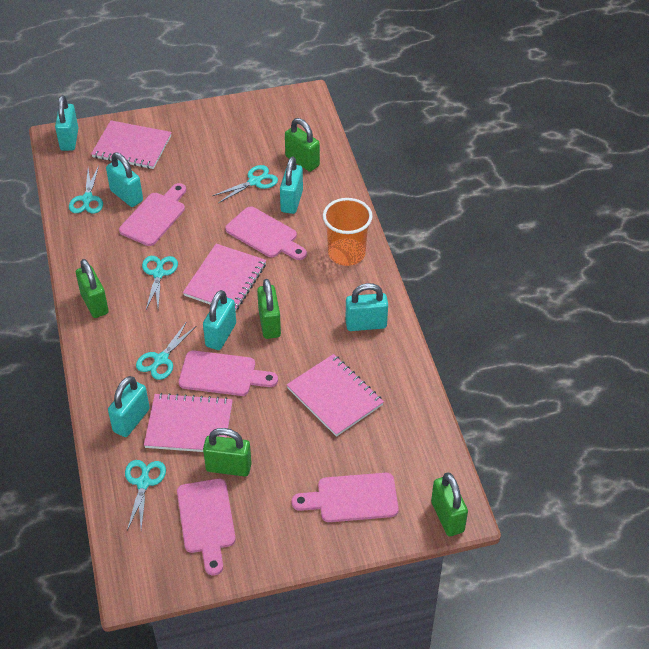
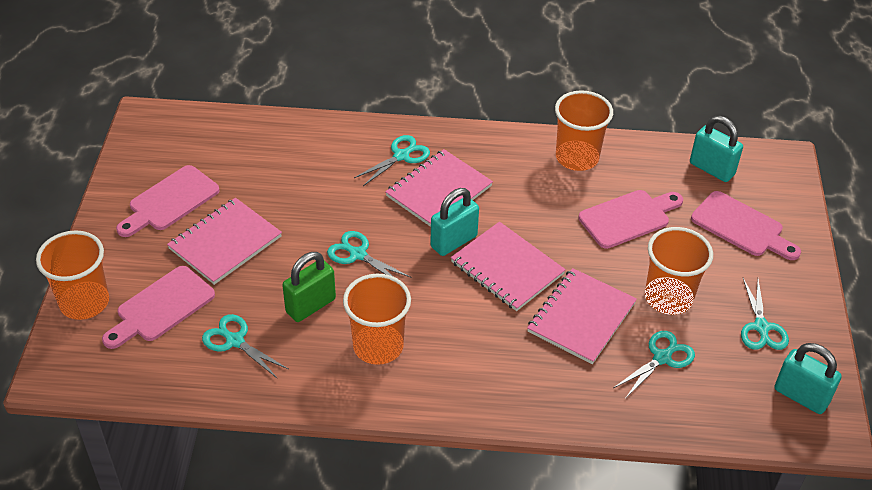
green padlock: [76,259,109,318] [203,428,252,476] [257,279,281,339] [285,118,320,172] [431,473,468,536] = 5 -> [282,252,336,322] = 1
orange cup: [323,198,372,266] = 1 -> [36,230,109,320] [343,274,411,365] [555,90,613,171] [645,227,713,315] = 4
pink cutting board: [119,183,186,246] [177,479,236,575] [179,351,278,396] [225,207,307,260] [292,473,399,522] = 5 -> [102,266,215,349] [116,165,220,237] [578,190,683,249] [691,191,801,260] = 4
turquoise padlock: [55,95,78,151] [106,153,143,207] [108,376,150,437] [203,290,236,350] [280,156,303,214] [345,283,388,331] = 6 -> [430,188,479,256] [690,116,743,182] [774,343,842,414] = 3

